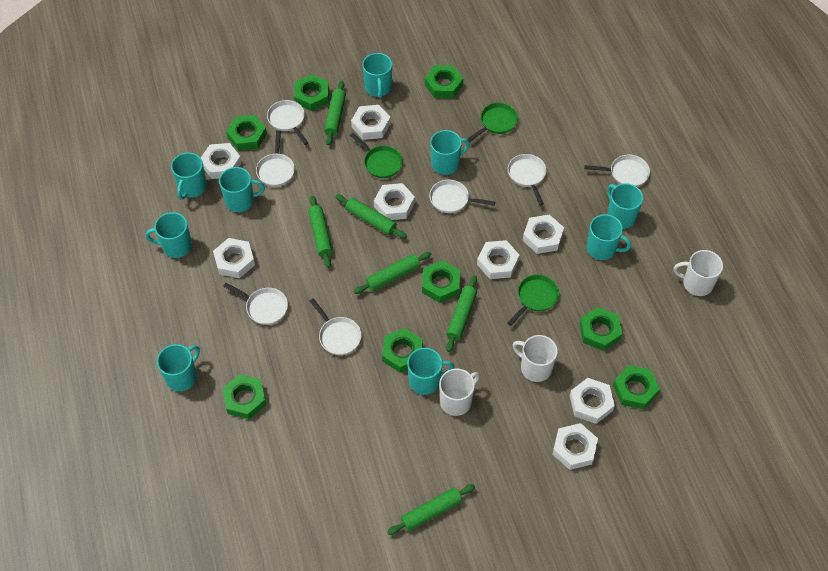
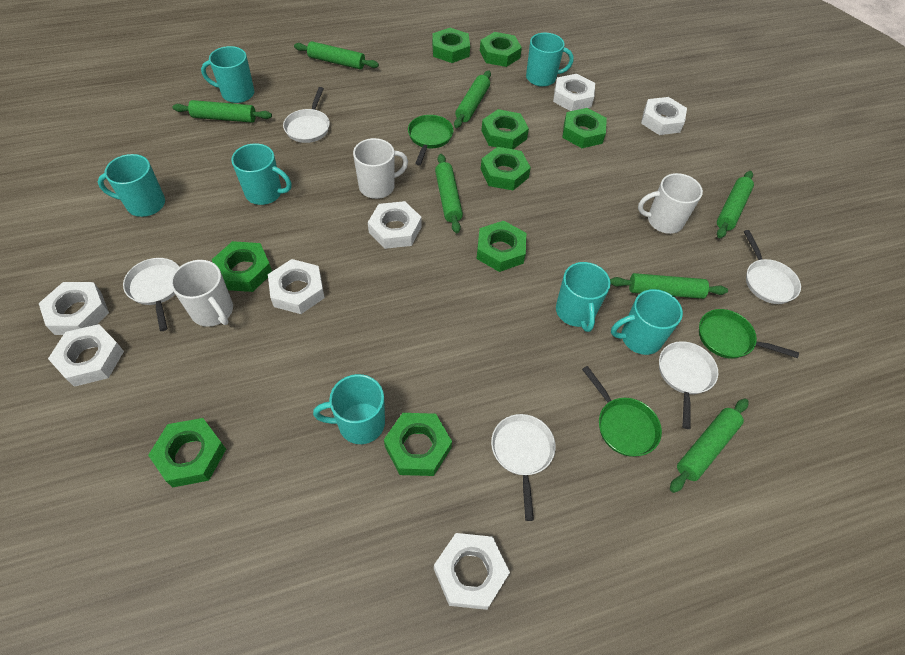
green nut: [222,374,266,419] [226,115,267,151] [294,74,329,111] [382,328,423,373] [422,260,460,303] [425,65,463,98] [579,307,622,351] [613,365,660,409] = 8 -> [148,418,226,487] [212,241,272,292] [384,413,452,476] [432,28,470,63] [477,221,526,272] [480,32,522,67] [481,109,529,149] [481,147,531,190] [562,108,607,148] = 9
green rolling pin: [308,195,332,268] [324,81,346,145] [336,195,407,238] [354,252,431,294] [387,484,475,535] [446,275,477,352] = 6 -> [172,100,272,123] [294,41,379,70] [435,154,463,233] [454,70,491,128] [610,273,728,299] [670,399,748,493] [717,171,754,238] = 7
turquoise mug: [146,212,192,258] [157,344,200,391] [171,152,207,200] [219,167,265,212] [362,53,392,98] [407,348,454,395] [430,130,470,175] [587,214,631,260] [607,183,643,229] = 9 -> [98,154,165,217] [201,46,255,103] [231,143,291,205] [313,374,385,444] [526,33,574,87] [556,262,611,332] [611,289,683,355] = 7
white nut: [201,143,242,179] [213,238,255,278] [351,105,391,140] [374,183,415,220] [477,240,519,279] [523,214,564,254] [552,423,598,470] [570,378,615,424] = 8 -> [39,282,109,335] [48,324,124,387] [268,259,325,314] [368,201,422,249] [434,533,510,610] [553,74,595,111] [641,97,687,135] = 7
white pan: [223,283,288,325] [256,131,295,187] [267,100,308,145] [310,298,361,355] [429,180,495,213] [508,154,546,206] [584,155,650,187] = 7 -> [123,258,179,331] [283,87,330,143] [491,414,555,521] [659,341,718,429] [744,230,801,304] = 5

